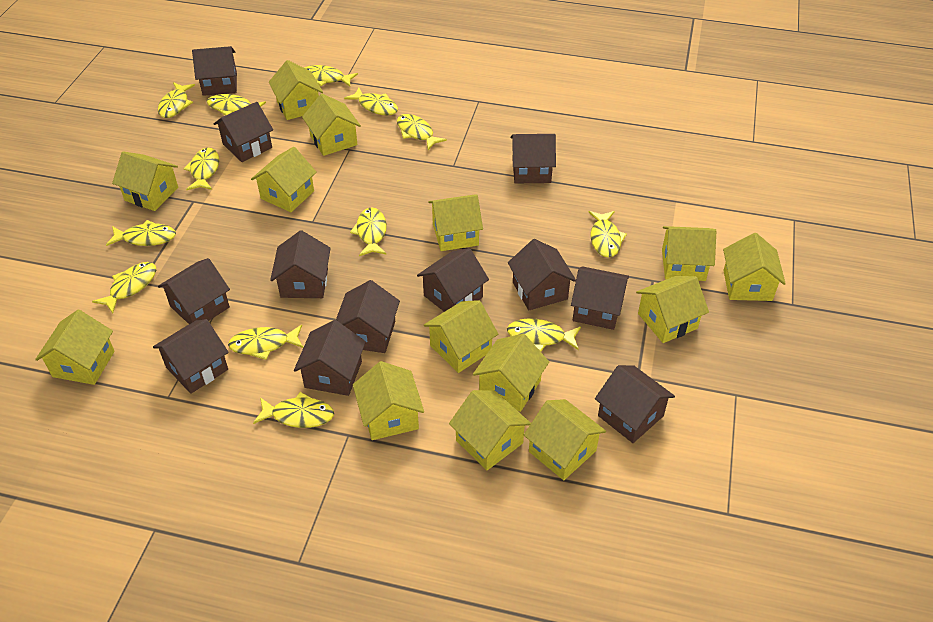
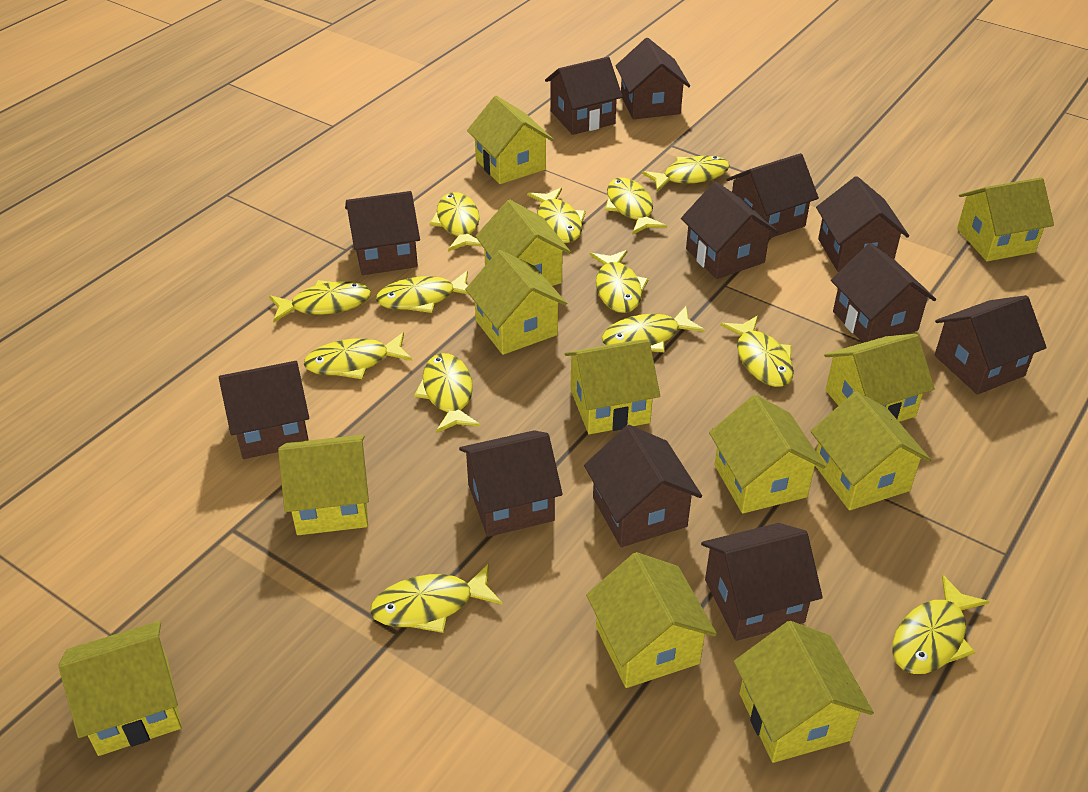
yellow house: [35,310,115,385] [112,152,178,211] [251,147,317,212] [269,60,323,120] [302,94,361,156] [353,361,424,440] [423,300,498,373] [428,194,483,251] [449,390,531,470] [473,334,549,412] [524,399,606,480] [636,276,709,343] [662,226,716,281] [723,233,786,301] = 14 -> [58,621,182,756] [278,435,369,535] [465,250,567,355] [467,96,554,184] [475,200,571,286] [565,339,660,434] [586,552,717,688] [709,394,825,513] [734,621,874,763] [811,391,931,511] [824,334,935,422] [957,177,1054,261] = 12

